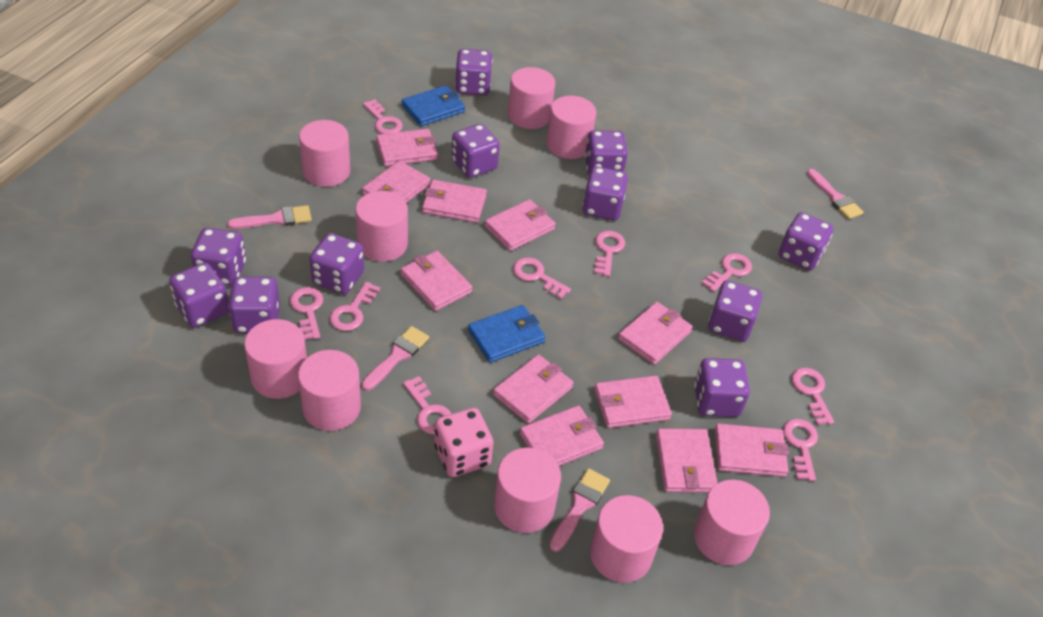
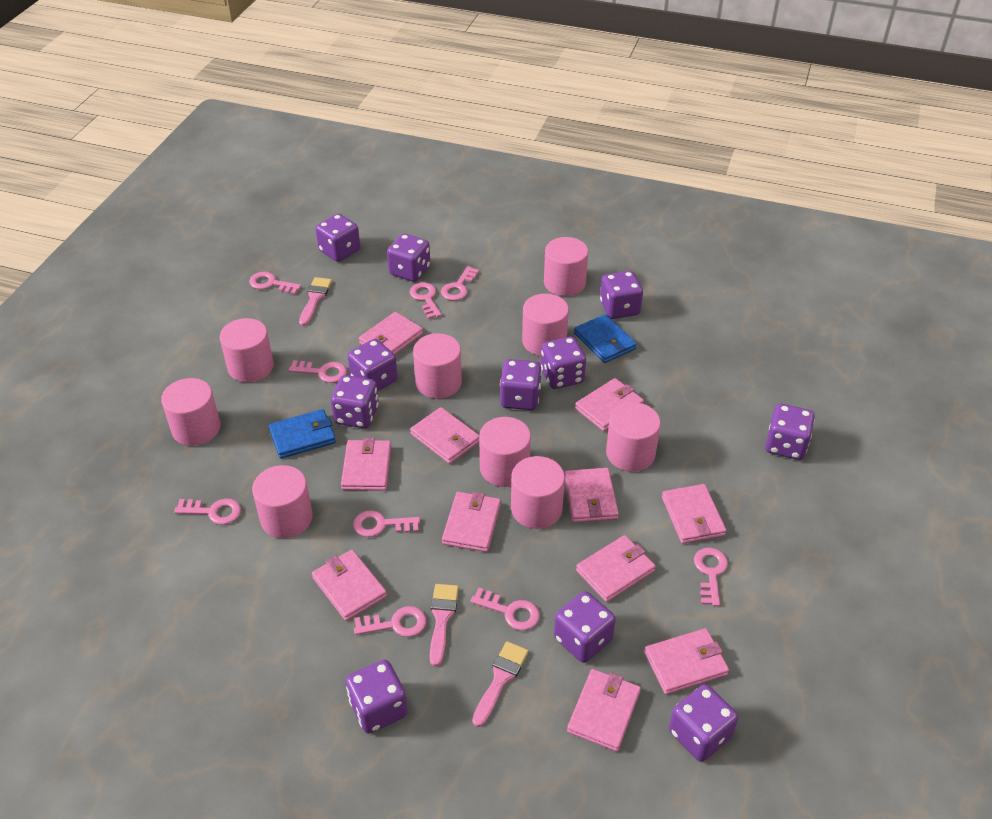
pink brush: [227,205,312,229] [361,326,429,391] [550,468,610,552] [807,169,864,219] = 4 -> [299,277,332,326] [430,584,459,666] [472,641,528,727] = 3
pink dice: [434,408,493,477] = 1 -> none = 0

